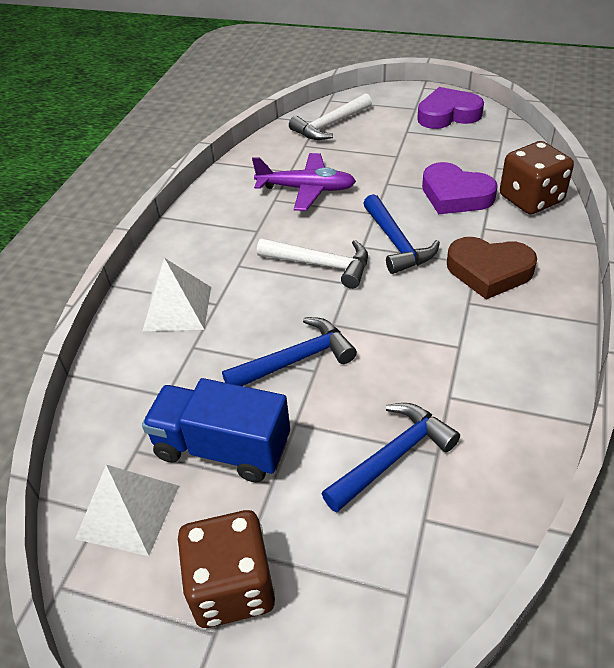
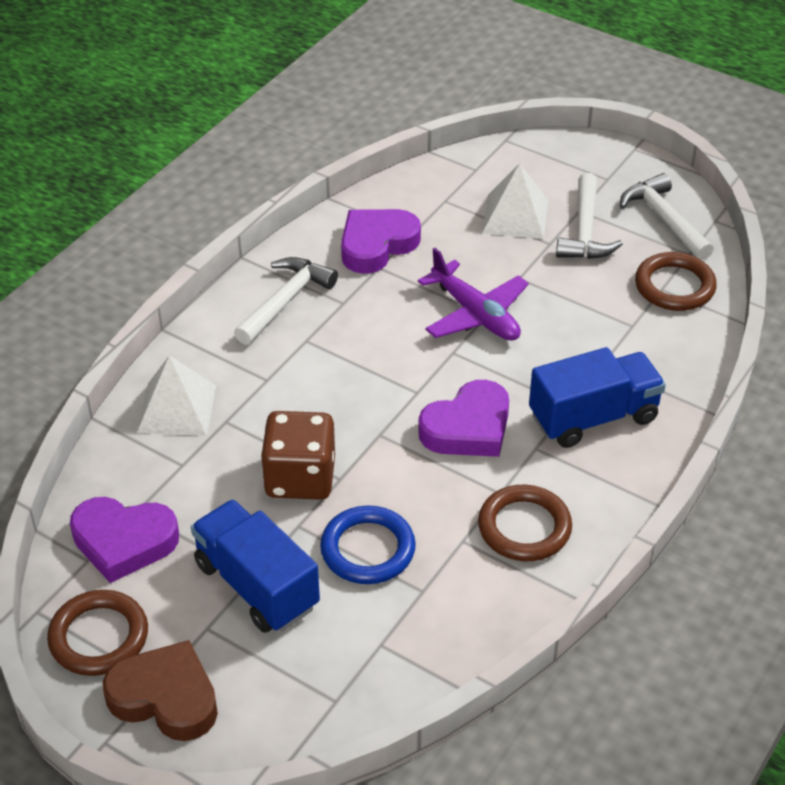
blue hammer: [222,317,357,386] [321,403,460,512] [363,194,440,274] = 3 -> none = 0
blue ring: none = 0 -> [320,506,416,584] = 1
blue truck: [142,378,290,482] = 1 -> [191,499,320,633] [529,347,666,448] = 2
brown dice: [178,510,275,628] [500,141,574,214] = 2 -> [261,411,335,500] = 1
brown ring: none = 0 -> [47,590,148,676] [478,485,572,561] [635,252,717,311] = 3
purple heart: [417,87,484,129] [422,162,498,214] = 2 -> [70,497,179,583] [341,209,421,274] [418,380,509,457] = 3
white hammer: [257,238,368,289] [289,93,372,140] = 2 -> [234,257,338,345] [556,173,623,259] [620,173,714,260] = 3

